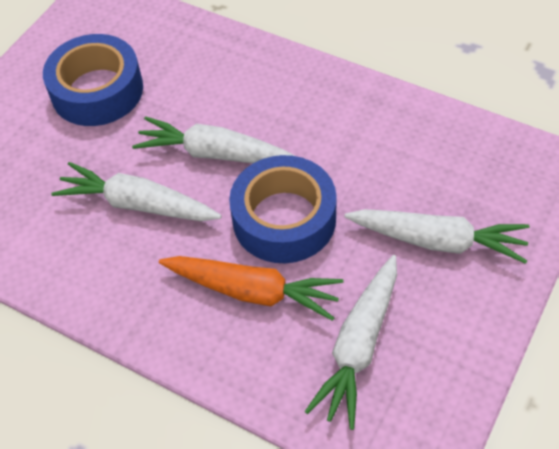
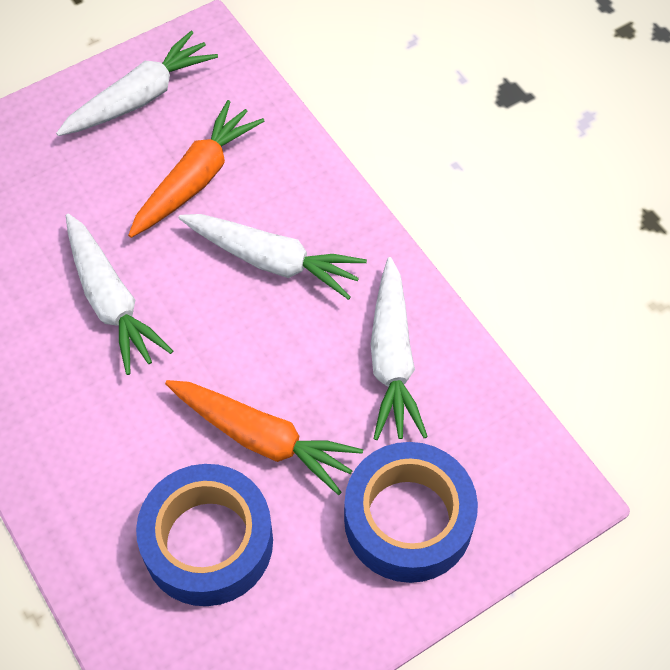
orange carrot: [159,256,344,321] = 1 -> [128,100,264,238] [165,380,363,495] = 2

